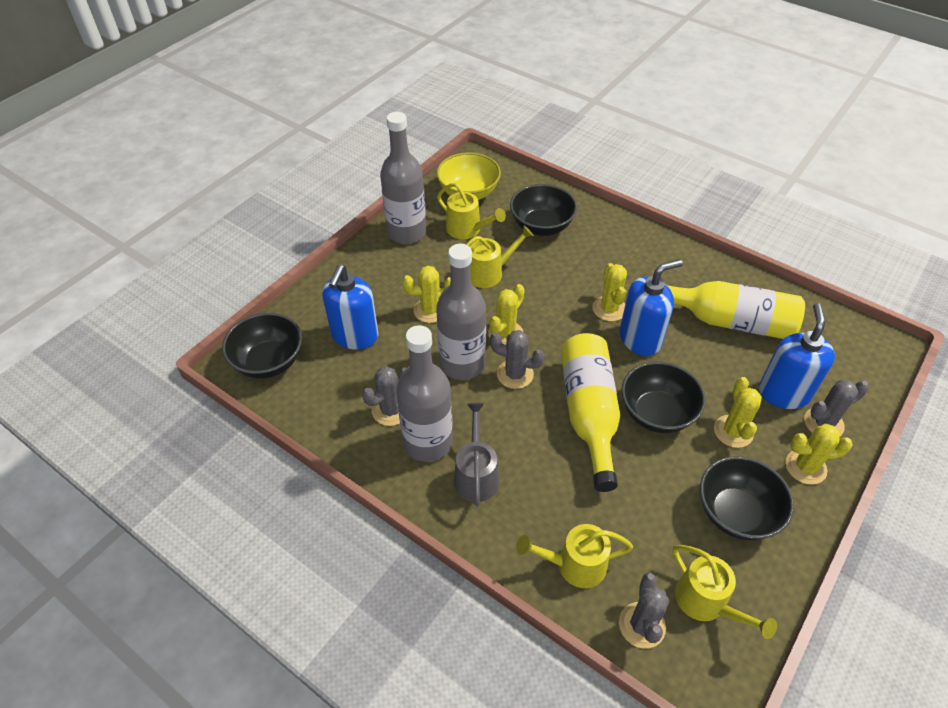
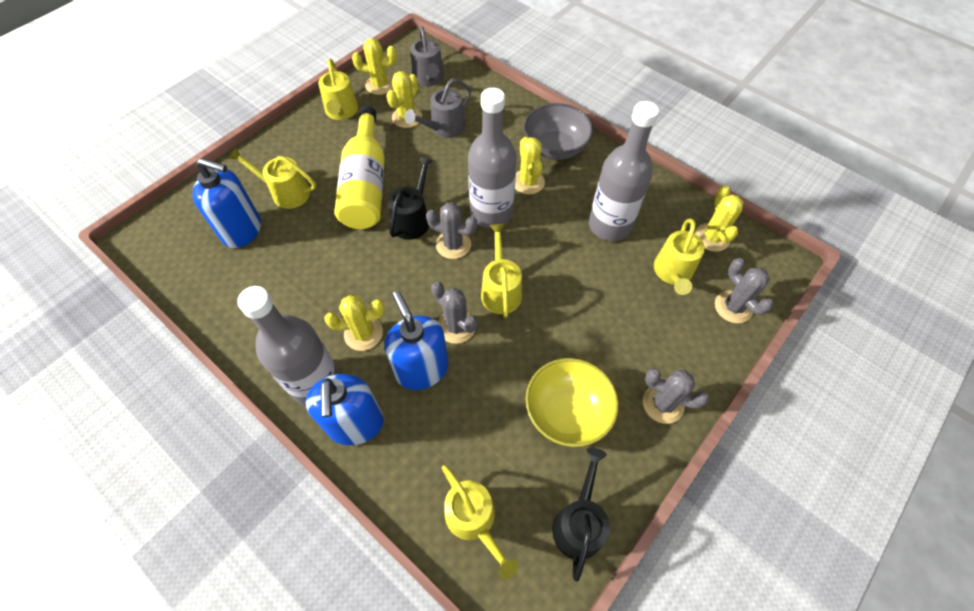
black bowl: [222,313,302,379] [510,184,577,236] [621,361,706,433] [700,456,794,540] = 4 -> none = 0
black watering can: none = 0 -> [388,156,434,240] [552,448,610,581] = 2
grey bowl: none = 0 -> [524,103,593,160] = 1
grey watering can: [454,403,499,506] = 1 -> [405,79,471,138] [410,26,444,86] = 2
yellow bottle: [561,333,620,492] [667,281,805,339] = 2 -> [335,106,385,229] = 1
yellow watering can: [437,183,506,239] [466,226,534,288] [516,524,633,588] [673,545,777,639] = 4 -> [228,147,316,209] [318,59,358,120] [442,465,519,579] [481,224,522,318] [654,219,705,295] = 5

